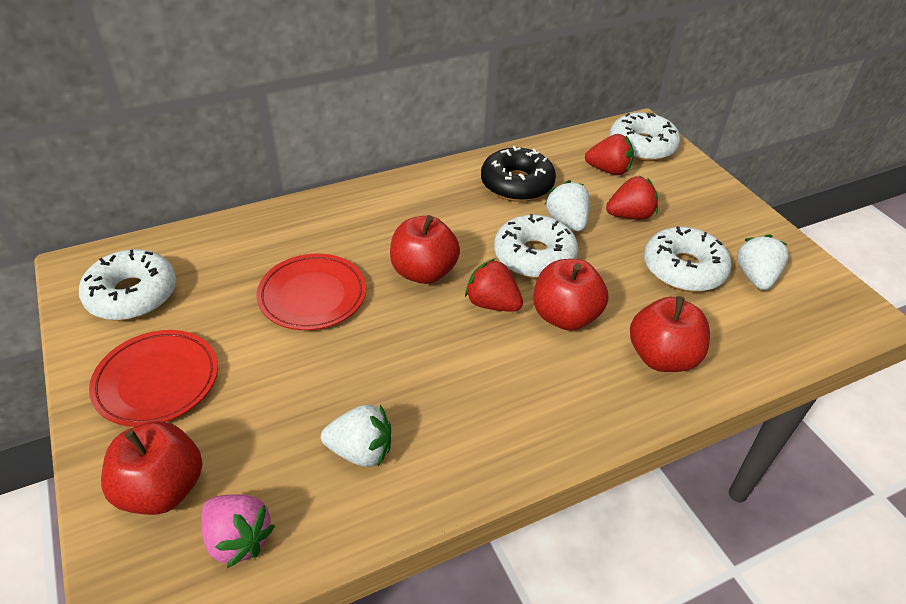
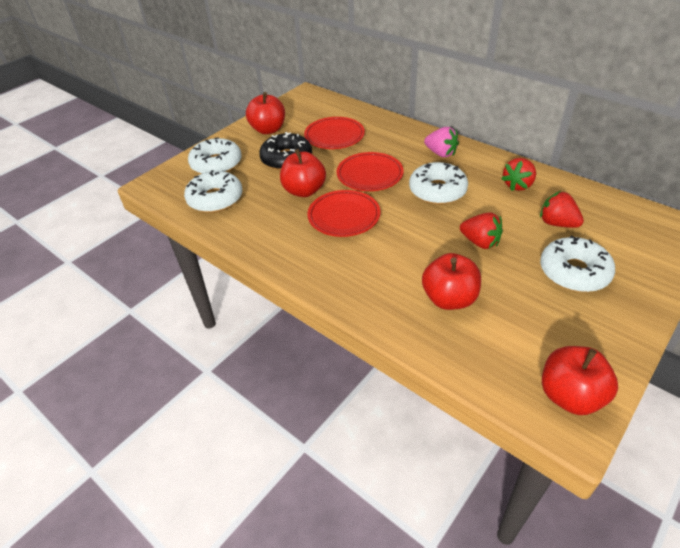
red plate: [89,330,218,427] [257,254,366,330] = 2 -> [304,117,365,149] [307,190,380,237] [337,152,404,191] = 3
white strawberry: [321,404,391,467] [545,180,590,231] [737,234,789,290] = 3 -> none = 0

